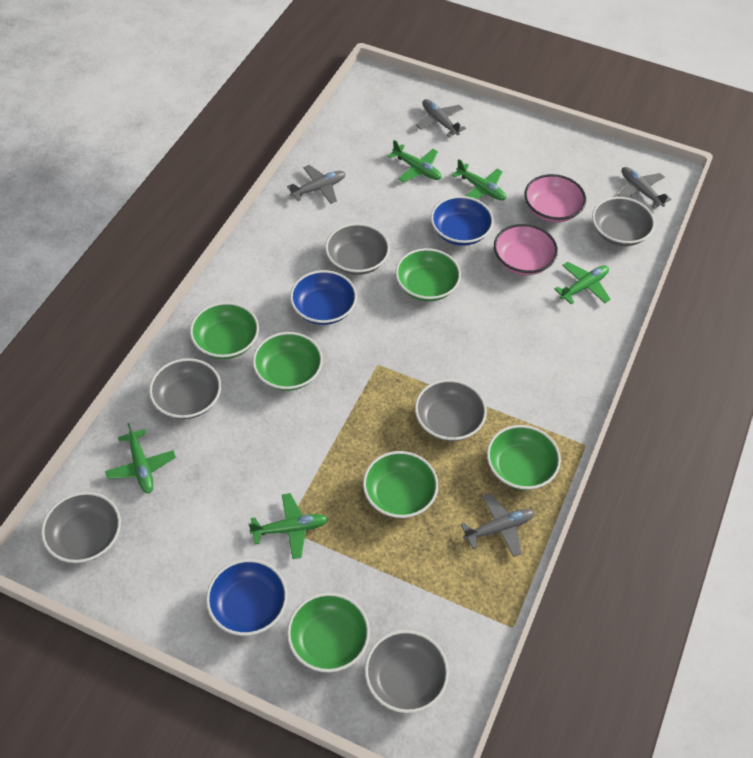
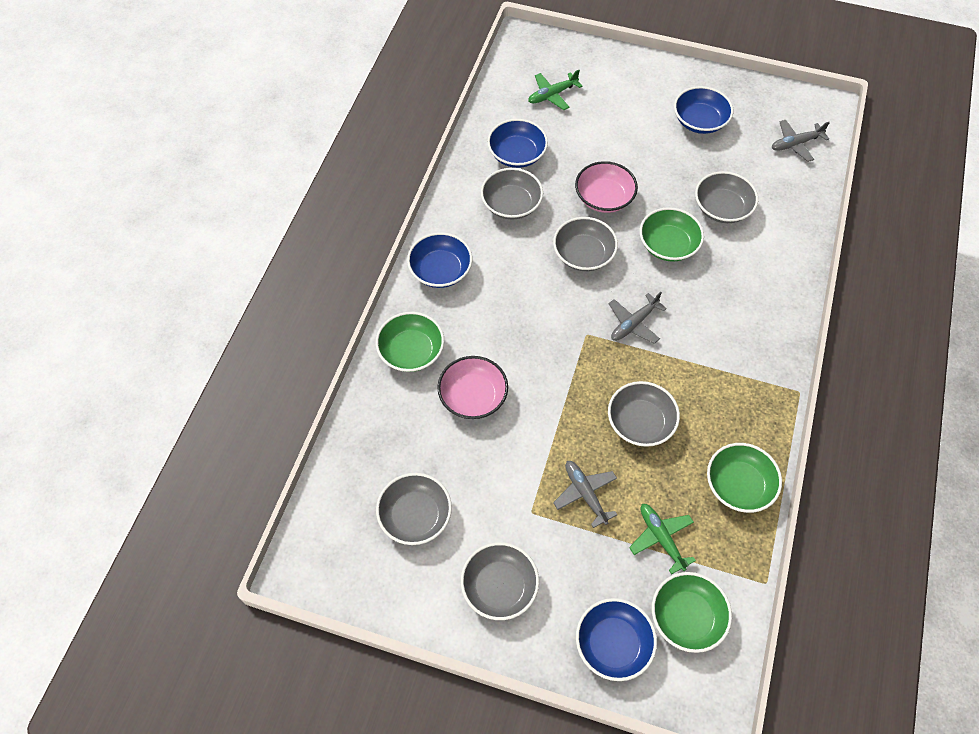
blue bowl: [206,559,288,636] [290,270,357,325] [431,196,494,246] = 3 -> [407,232,472,288] [487,119,548,168] [576,598,657,681] [674,86,733,134] = 4
green bowl: [190,302,259,359] [253,332,323,391] [287,593,370,673] [363,451,438,518] [395,248,461,301] [487,425,561,490] = 6 -> [376,312,444,372] [640,207,704,262] [652,572,732,653] [707,443,782,513] = 4
green plane: [105,423,176,494] [249,493,328,559] [388,140,441,182] [452,159,506,201] [554,262,611,304] = 5 -> [528,70,582,110] [629,504,696,575] = 2
grey plane: [287,165,346,204] [416,99,466,137] [461,493,534,557] [618,167,671,209] = 4 -> [553,461,617,528] [609,292,667,344] [772,120,830,162] = 3

